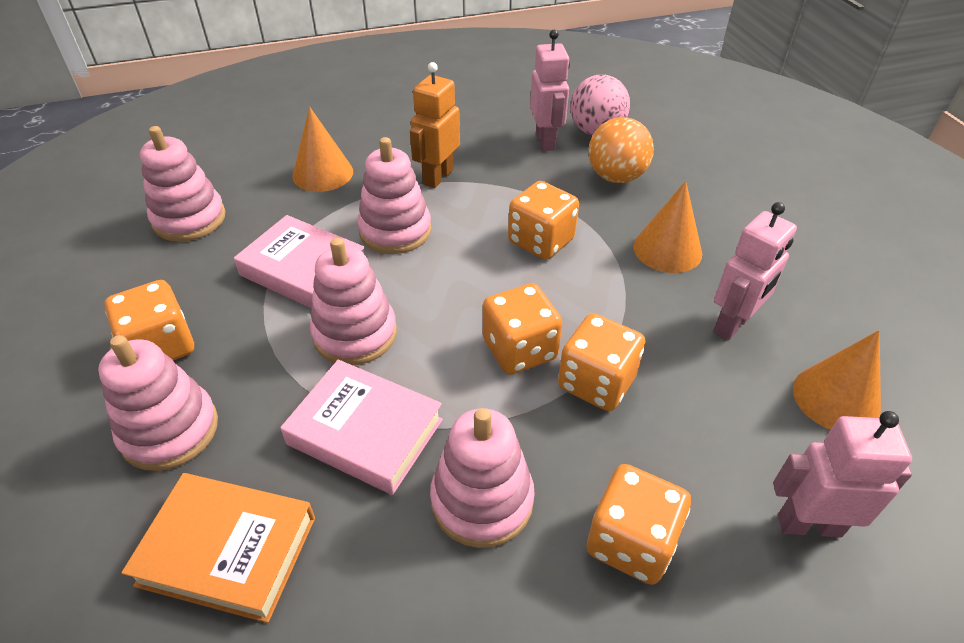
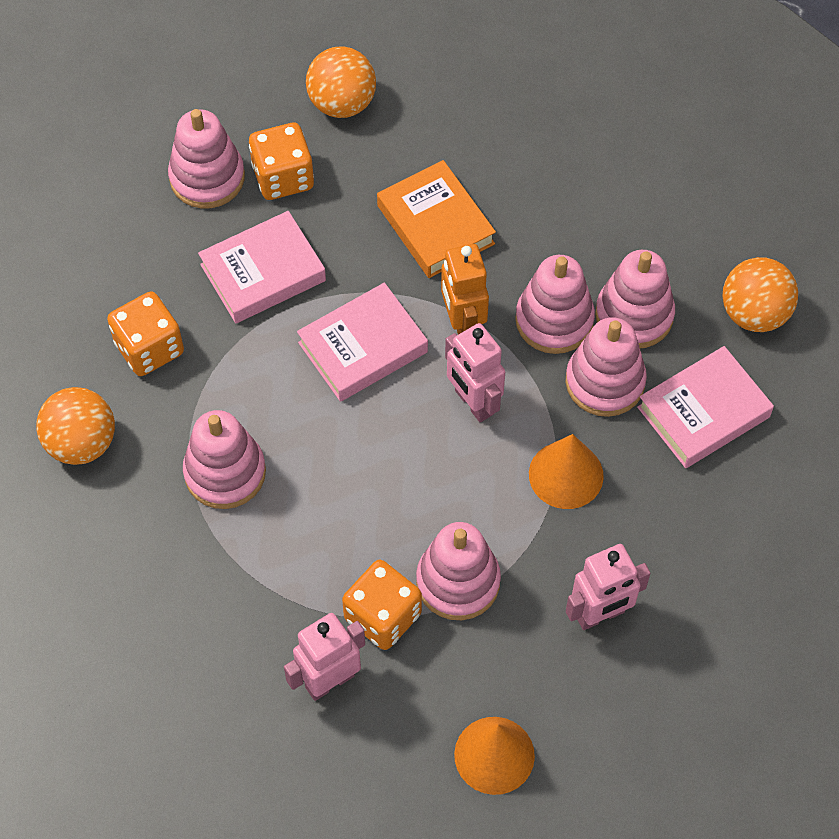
orange ball: [588,117,654,183] = 1 -> [37,387,115,465] [306,46,376,118] [723,257,798,332] = 3
orange cone: [292,107,353,192] [633,181,702,273] [793,330,881,430] = 3 -> [454,717,535,795] [529,434,604,509] = 2
orange dice: [104,280,194,360] [483,283,562,375] [508,181,579,260] [558,313,645,411] [587,464,691,585] = 5 -> [107,291,184,376] [249,123,314,200] [342,560,422,650] = 3
pink ball: [570,75,630,135] = 1 -> none = 0
pink book: [234,215,365,308] [280,360,443,495] = 2 -> [198,211,326,323] [297,283,428,402] [637,346,774,468] = 3
pink stacking toy: [98,335,218,471] [140,126,226,242] [310,238,397,365] [357,137,431,254] [430,408,535,548] = 5 -> [168,109,245,209] [183,410,266,509] [416,522,501,620] [515,255,595,354] [565,317,647,417] [595,250,675,348] = 6

